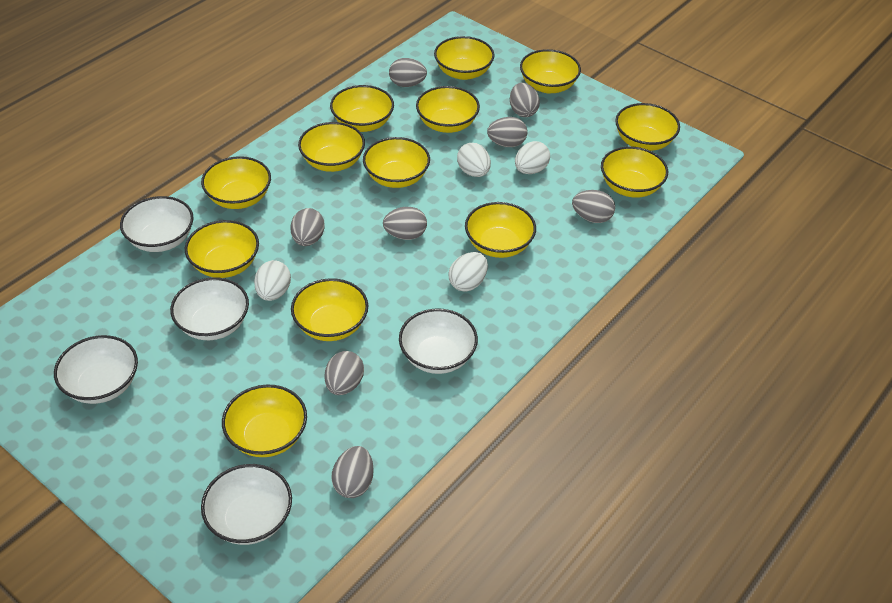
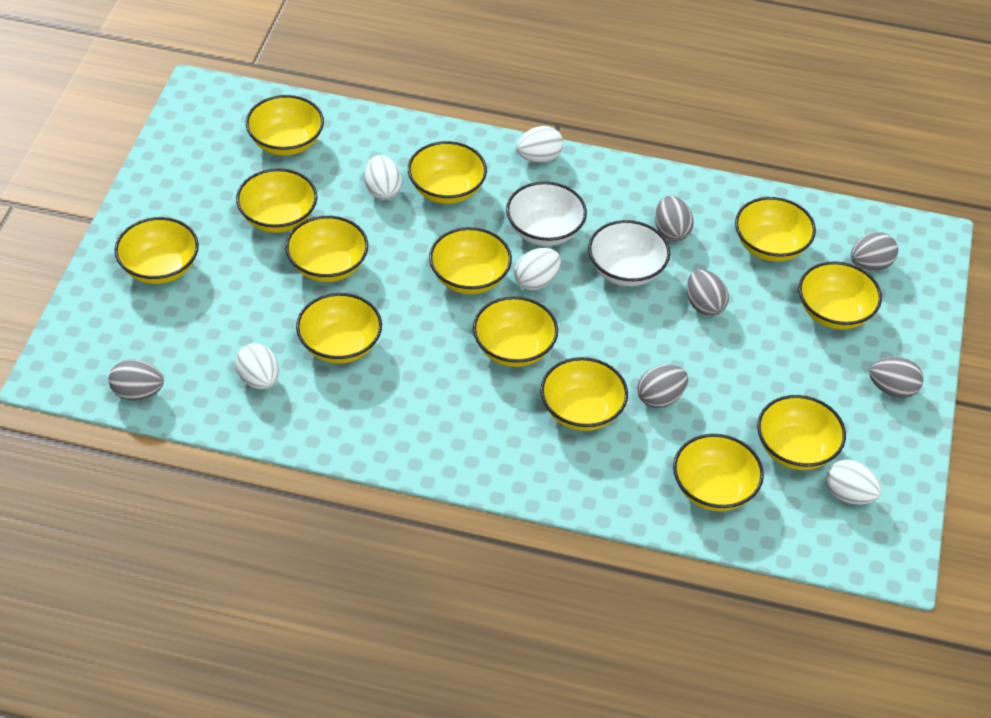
grey egg: [290,208,325,246] [325,351,364,395] [331,446,374,498] [383,207,427,240] [389,58,427,87] [487,117,528,147] [510,83,540,117] [572,190,615,223] = 8 -> [109,359,164,401] [637,365,688,408] [655,196,694,242] [687,269,729,316] [851,232,898,271] [869,357,924,398] = 6
white bowl: [54,335,138,404] [120,196,194,252] [170,277,249,340] [201,464,292,545] [399,308,478,374] = 5 -> [506,181,587,246] [588,220,670,286] = 2
white egg: [254,260,291,301] [448,252,488,291] [457,143,491,177] [515,141,550,174] = 4 -> [235,343,279,390] [365,155,402,200] [514,248,561,290] [516,126,563,163] [826,460,881,505] = 5

